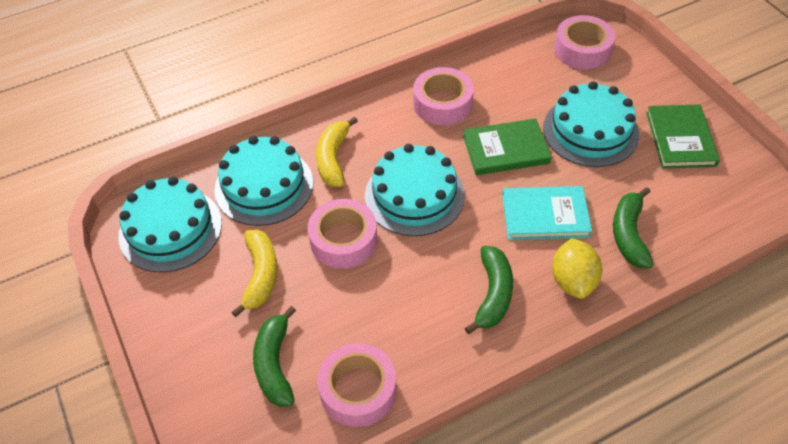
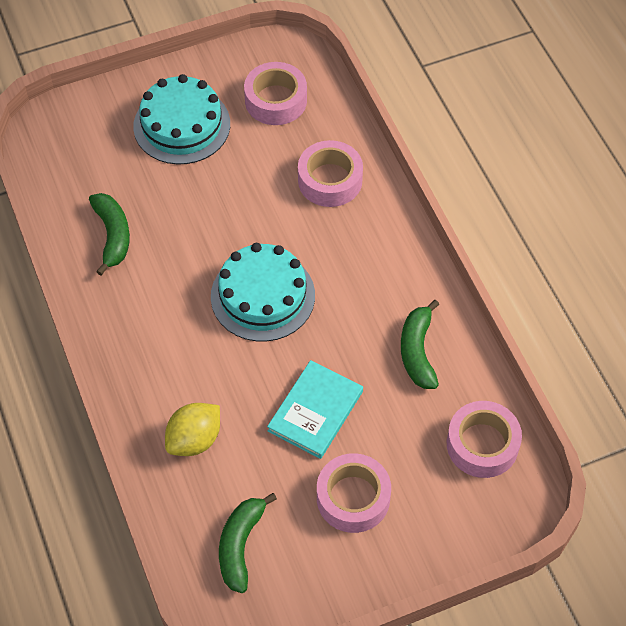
green book: [463,118,551,175] [646,104,720,169] = 2 -> none = 0
turquoise cake: [118,176,222,272] [214,136,313,226] [365,144,465,236] [543,81,639,167] = 4 -> [133,74,230,165] [211,243,315,342] = 2
yellow banana: [232,229,278,317] [316,116,358,187] = 2 -> none = 0

